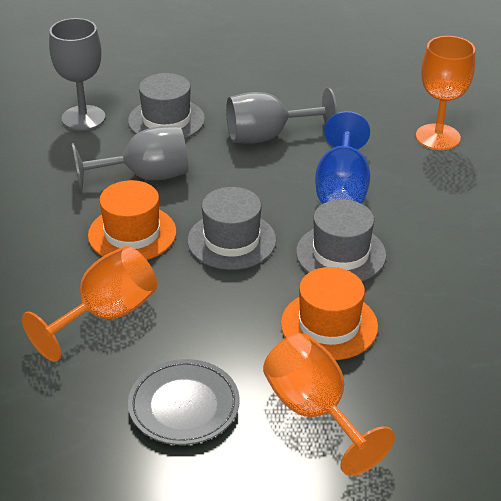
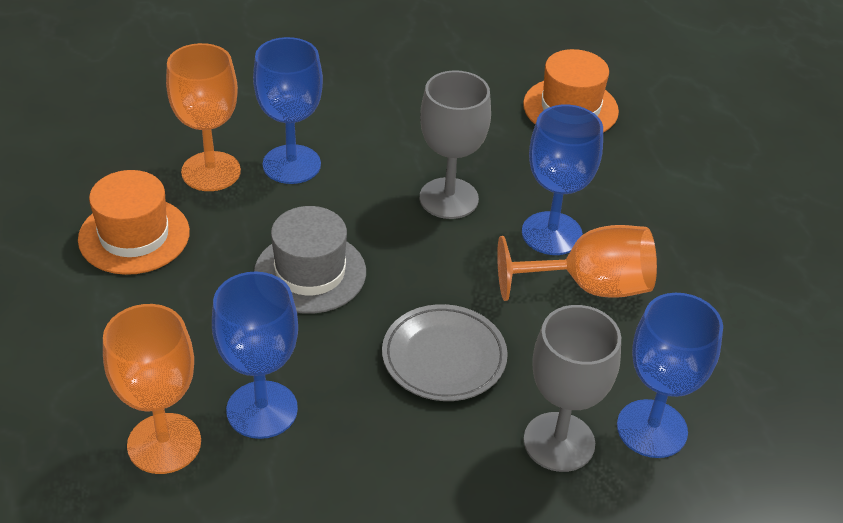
blue goblet: [315,111,370,204] = 1 -> [212,272,298,439] [253,37,323,184] [522,105,603,255] [617,293,723,458] = 4
grey goblet: [49,18,106,131] [72,126,189,191] [226,88,337,144] = 3 -> [420,70,491,219] [523,305,621,472] = 2
grey hat: [128,73,205,139] [187,187,276,270] [296,199,386,281] = 3 -> [254,206,366,314] = 1

